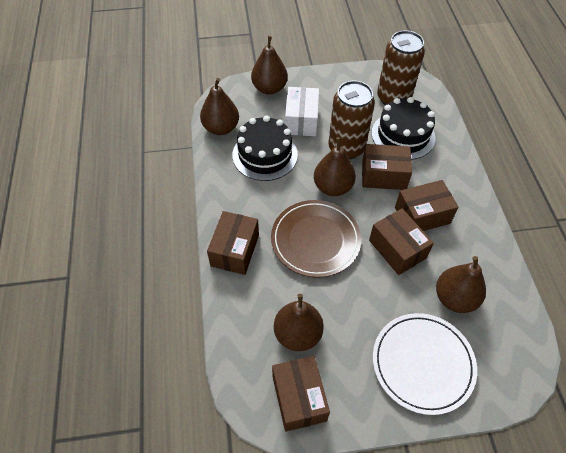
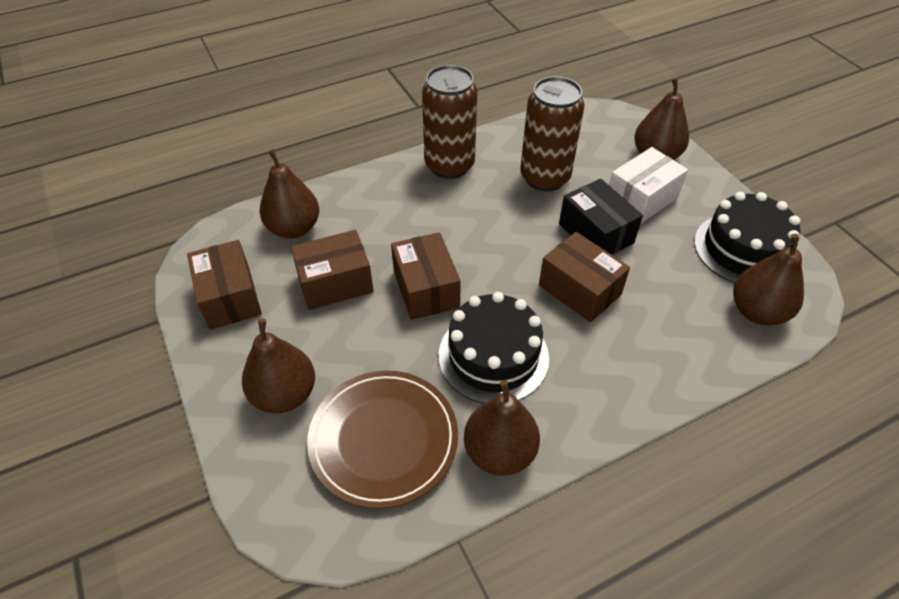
black box: none = 0 -> [559,179,643,255] = 1
brown box: [207,211,259,275] [272,356,330,432] [362,144,412,190] [369,208,434,275] [395,180,459,231] = 5 -> [187,240,262,330] [291,230,374,310] [391,232,461,320] [539,232,630,322] = 4
white plate: [373,313,477,415] = 1 -> none = 0

